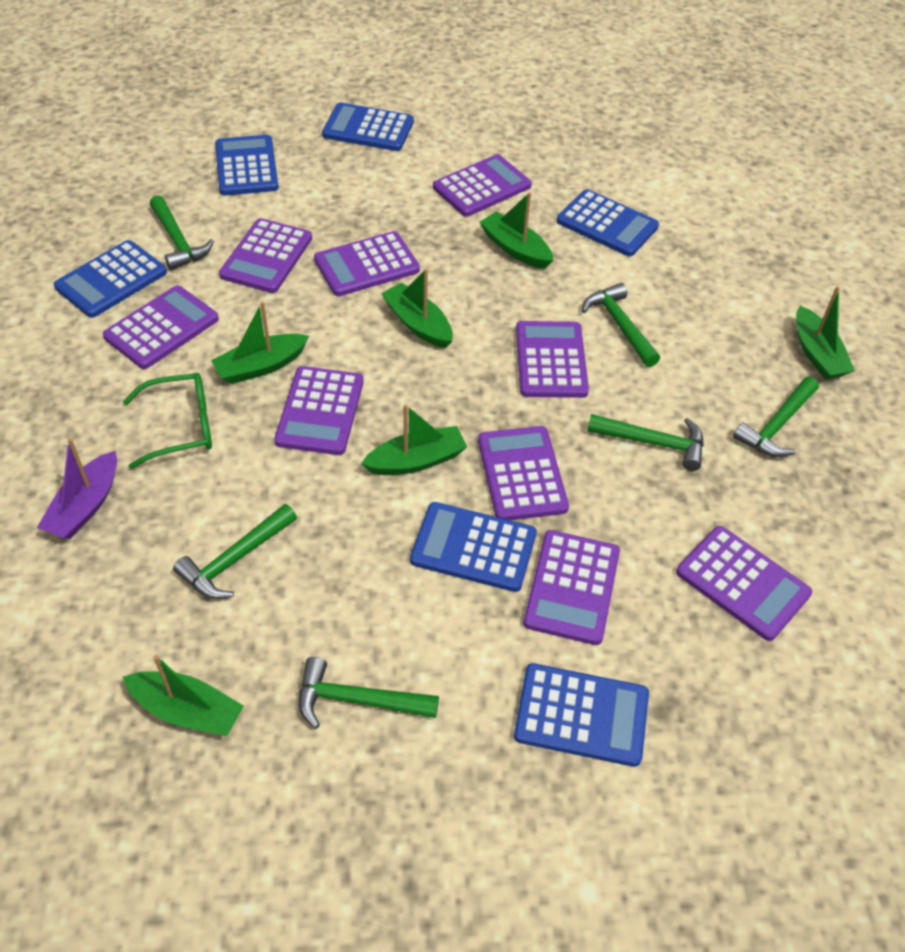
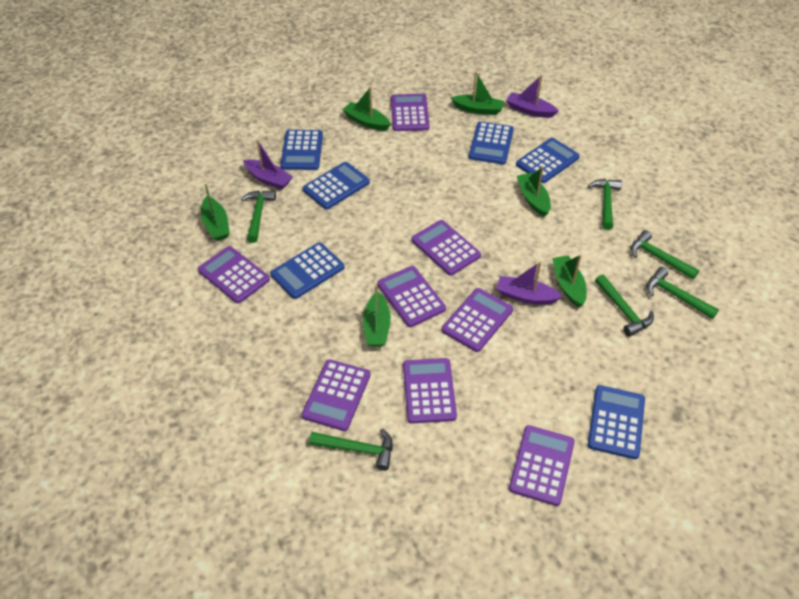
green glasses: [123,373,212,469] = 1 -> none = 0
purple boat: [37,438,117,539] = 1 -> [243,140,293,190] [496,262,563,304] [506,75,559,118] = 3
purple calculator: [103,285,219,369] [219,218,312,293] [274,366,364,455] [314,231,420,296] [433,154,532,217] [478,426,569,520] [516,321,589,398] [523,530,620,645] [676,526,812,641] = 9 -> [198,246,270,304] [302,359,370,431] [377,266,446,327] [391,94,429,131] [403,358,457,424] [411,220,481,276] [442,288,513,352] [509,425,575,506] = 8

